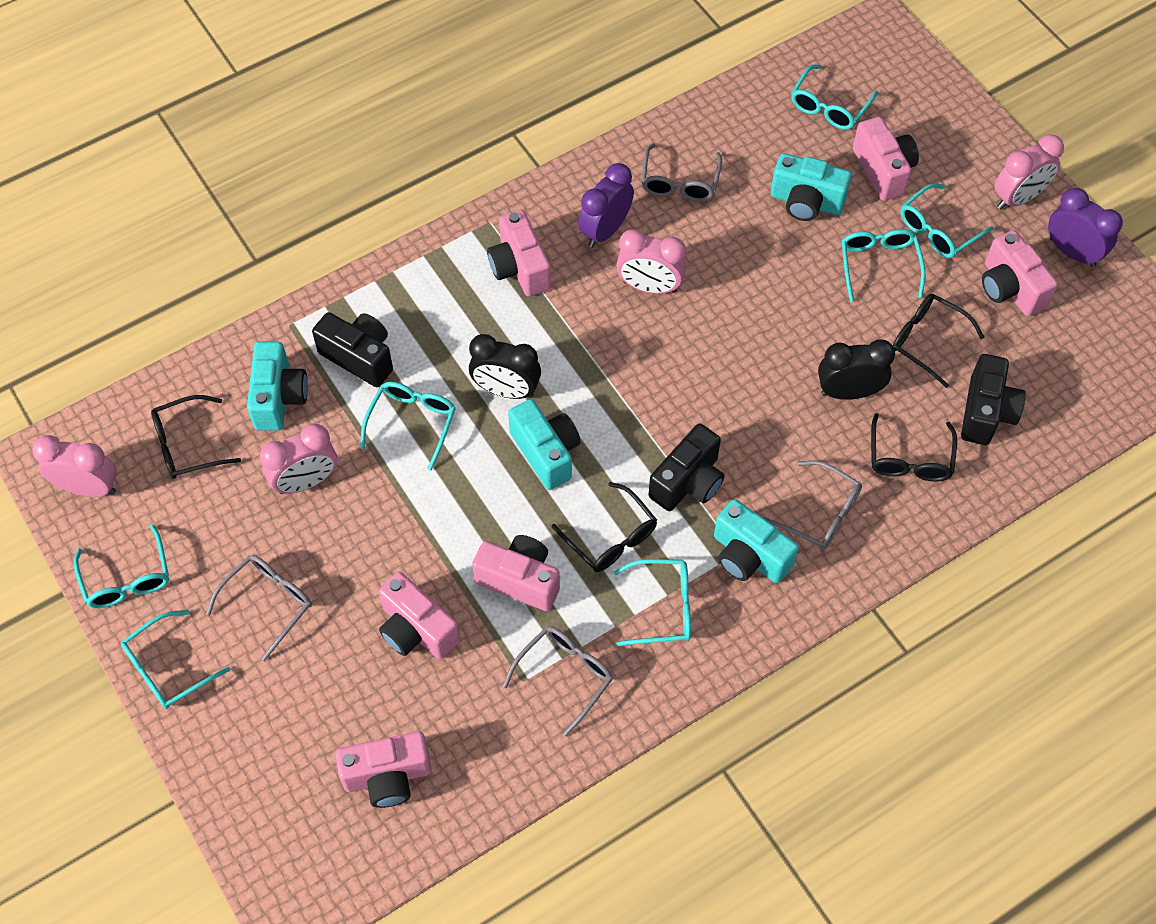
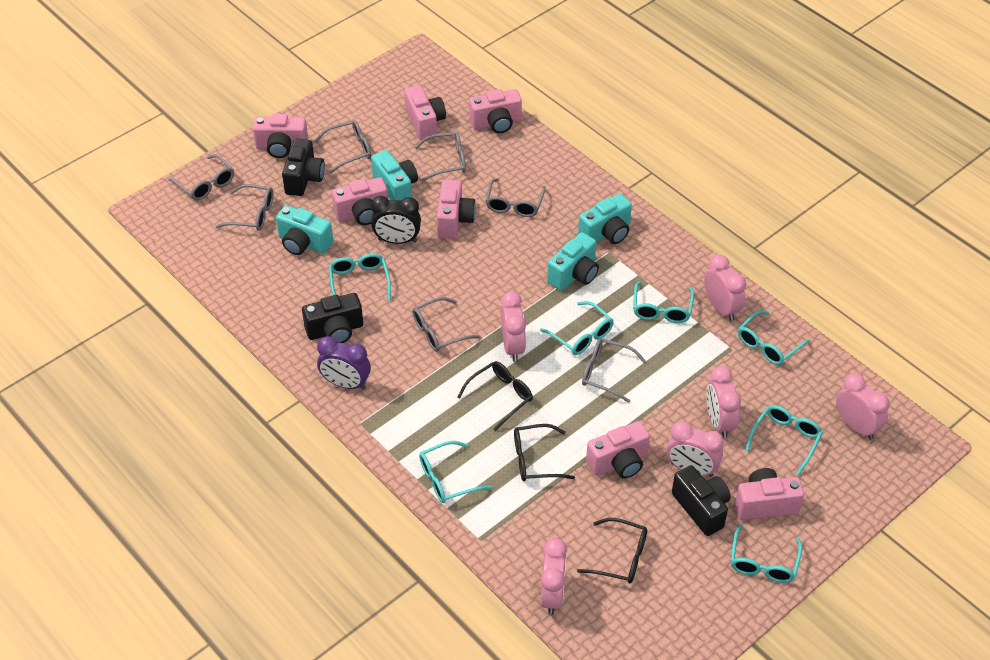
black clock: [469,334,541,399] [818,339,895,400] = 2 -> [371,196,421,244] = 1
black glasses: [151,395,241,479] [552,482,657,572] [871,413,957,482] [892,294,984,388] = 4 -> [458,361,533,431] [514,424,575,481] [577,518,647,583] = 3
grey glasses: [206,555,312,661] [503,626,613,737] [641,143,722,202] [763,460,862,550] = 4 -> [168,154,234,201] [215,184,273,231] [314,120,371,174] [412,297,481,352] [414,132,466,182] [486,178,546,217] [582,338,646,403] = 7
pink camera: [335,731,432,808] [379,572,460,659] [472,535,560,611] [487,210,551,296] [853,117,919,201] [982,230,1058,316] = 6 -> [253,114,308,158] [332,177,388,225] [404,85,446,140] [437,179,476,239] [469,89,522,133] [586,421,650,479] [735,468,804,520] = 7
pink clock: [32,435,117,497] [260,424,337,494] [616,229,686,294] [994,134,1064,209] = 4 -> [501,292,526,362] [541,538,567,615] [666,421,724,477] [704,254,746,321] [706,366,741,438] [836,373,890,440] = 6
purple clock: [578,163,634,247] [1048,188,1123,267] = 2 -> [317,336,371,390] = 1

